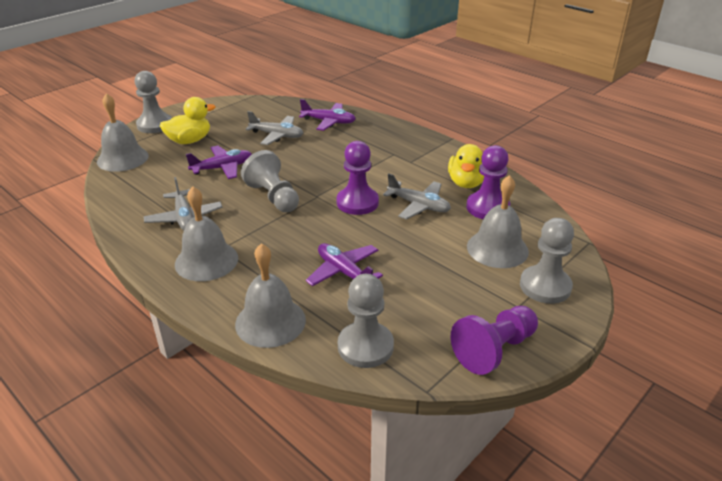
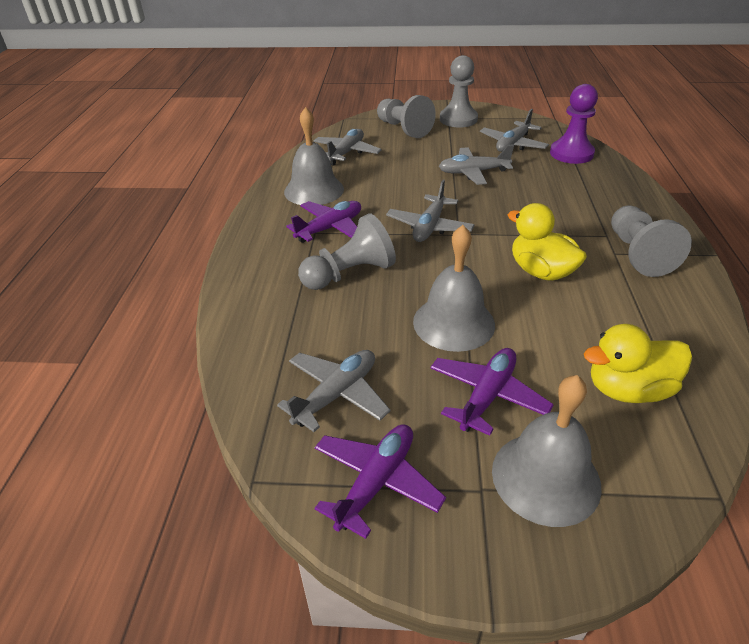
grey bell: [97,93,149,172] [175,187,238,281] [235,243,306,348] [467,175,529,268] = 4 -> [284,107,344,205] [413,225,495,352] [492,375,602,527] = 3
grey plane: [144,177,223,231] [245,111,303,145] [383,173,451,220] = 3 -> [277,350,390,432] [313,129,382,166] [386,180,475,242] [439,144,514,185] [480,109,549,152] = 5
purple pawn: [336,141,379,215] [451,306,538,375] [466,145,510,219] = 3 -> [550,84,598,164] = 1

